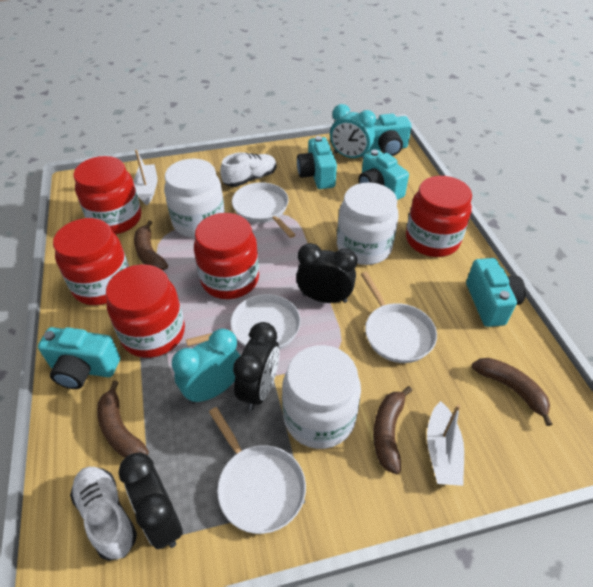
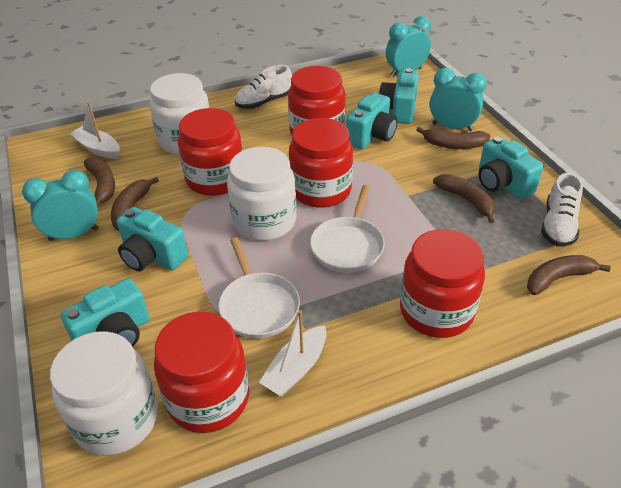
black clock: [119,452,183,549] [233,322,280,411] [296,243,357,303] = 3 -> none = 0
brown banana: [97,380,149,458] [134,220,168,270] [373,386,412,474] [472,358,552,426] = 4 -> [84,158,115,206] [111,177,159,231] [416,127,490,149] [433,174,495,223] [527,255,611,295] = 5
turquoise clock: [172,329,241,404] [330,104,376,158] = 2 -> [22,170,99,241] [386,16,431,77] [429,68,487,131] = 3
white pan: [186,294,301,349] [209,407,306,534] [232,182,295,238] [361,272,437,363] = 4 -> [218,237,300,339] [310,185,385,273] = 2

